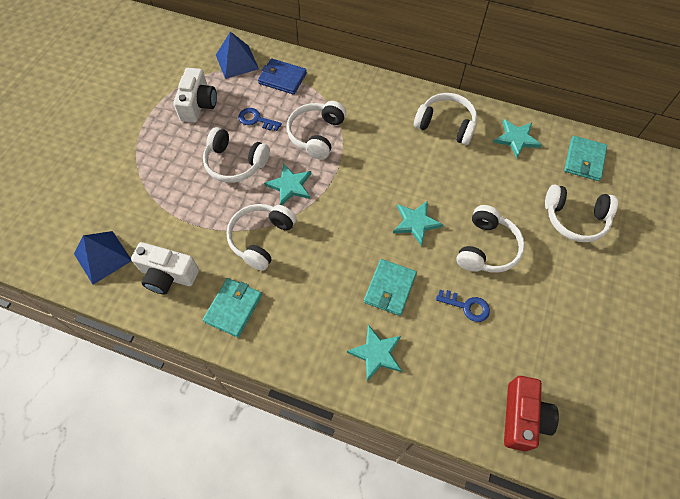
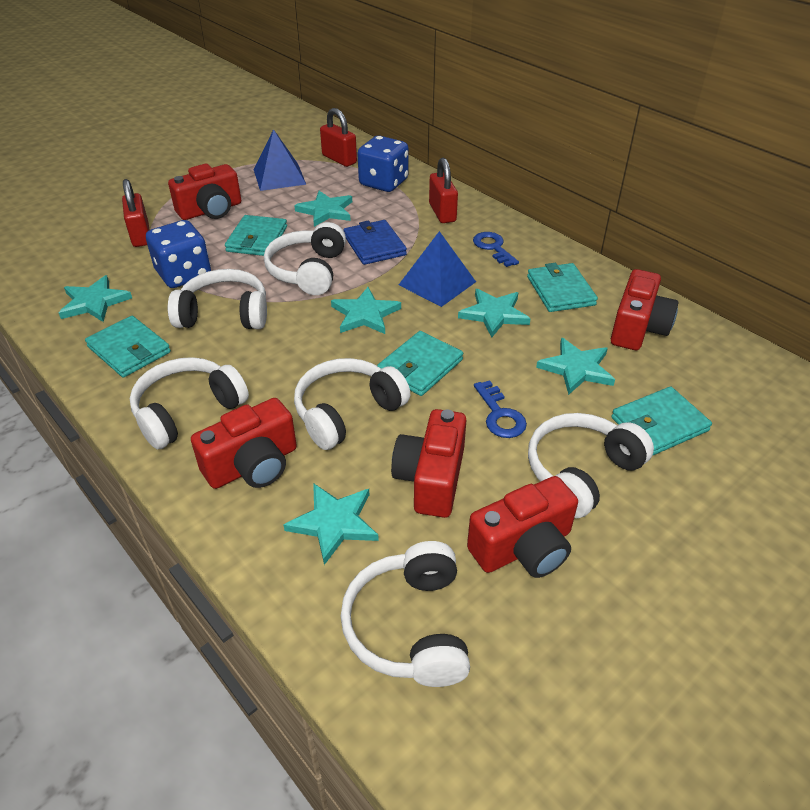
blue dice: none = 0 -> [146,220,211,288] [357,136,409,192] = 2
red camera: [504,376,559,451] = 1 -> [168,164,241,220] [191,398,297,489] [391,409,466,518] [467,476,578,578] [611,269,679,350] = 5
red padlock: none = 0 -> [122,179,149,247] [320,108,357,167] [429,158,458,223] = 3
turquoise star: [264,163,311,205] [347,325,402,381] [393,200,443,246] [493,119,542,158] = 4 -> [59,275,132,322] [284,483,379,565] [294,191,352,227] [331,287,401,334] [458,289,530,337] [536,338,615,395] = 6
turquoise wallet: [203,278,262,337] [364,259,417,316] [564,136,607,181] = 3 -> [85,316,171,378] [225,215,287,256] [377,331,463,396] [527,263,598,312] [611,386,712,456] = 5
white camera: [131,242,199,294] [173,68,217,123] = 2 -> none = 0

